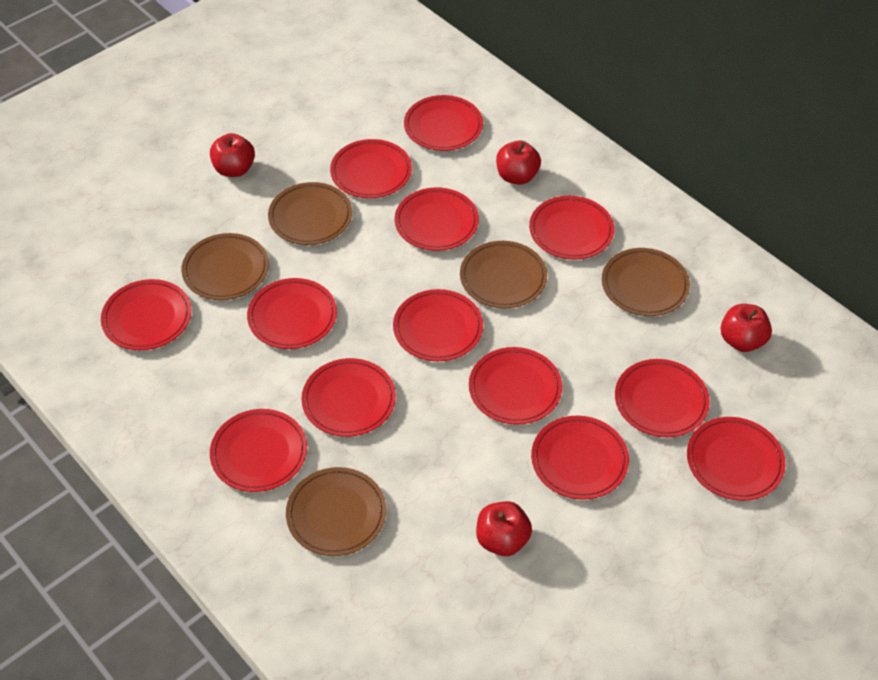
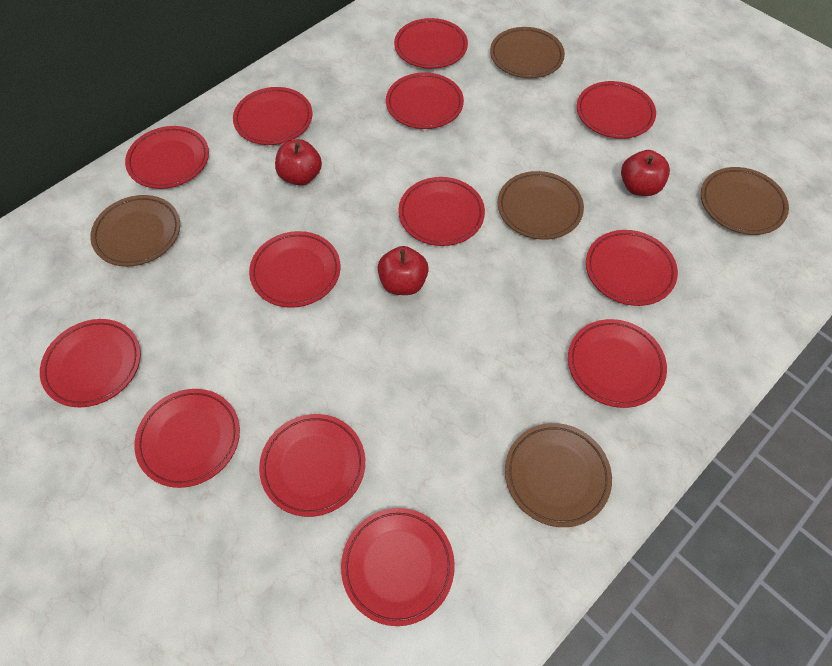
red apple: [210,133,255,177] [476,501,532,556] [496,141,541,185] [721,304,772,352] = 4 -> [275,139,322,186] [378,246,429,295] [621,150,670,196] = 3

